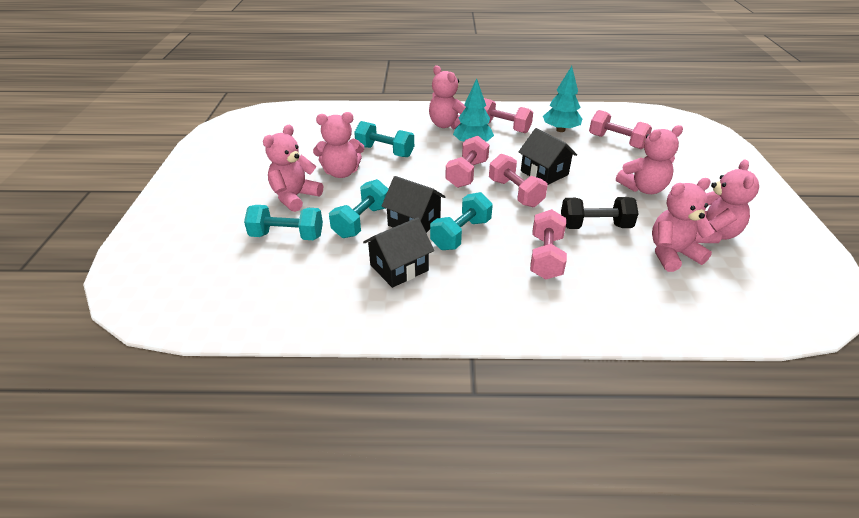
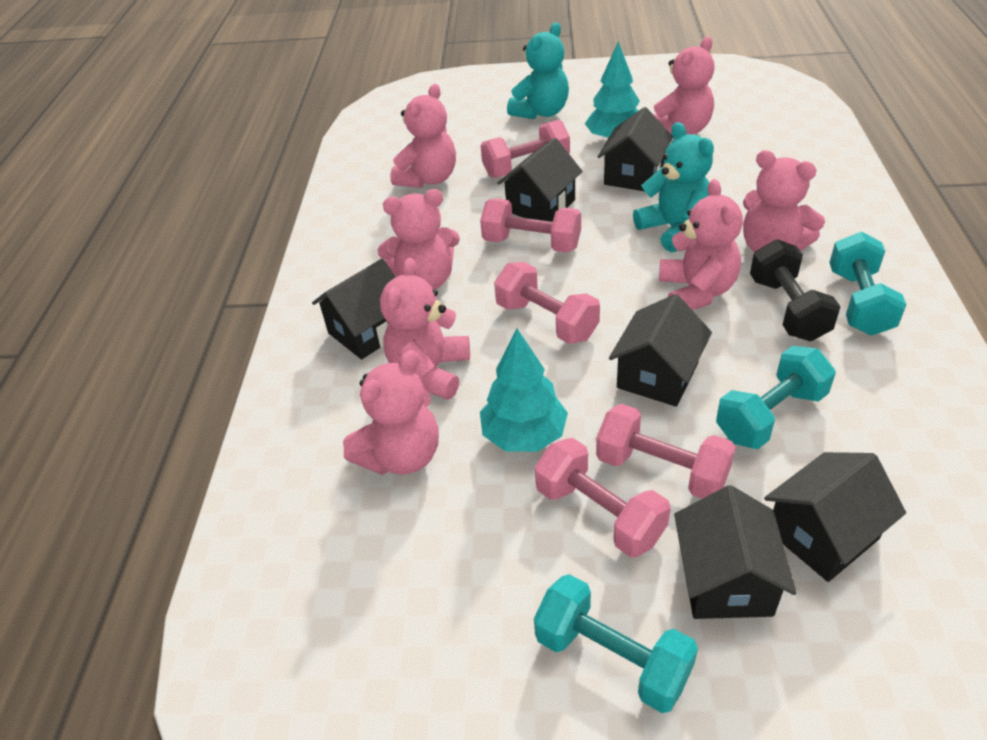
black house: [363,217,434,288] [382,176,446,233] [518,128,577,185] = 3 -> [312,259,395,360] [497,138,583,222] [598,107,673,191] [609,294,712,407] [674,485,797,619] [764,452,906,582] = 6
pink teddy bear: [263,125,323,212] [313,112,365,178] [429,65,466,129] [616,125,683,194] [652,178,715,272] [694,159,759,243] = 6 -> [343,350,439,475] [377,189,460,289] [380,258,470,400] [390,84,456,188] [653,37,715,135] [659,179,743,310] [743,150,825,252] = 7
turquoise dumbbell: [244,205,323,240] [329,179,388,238] [354,121,414,157] [430,192,493,250] = 4 -> [534,574,698,713] [716,346,836,449] [829,232,907,335] = 3
turquoise teddy bear: none = 0 -> [507,23,569,119] [633,122,714,252] = 2

